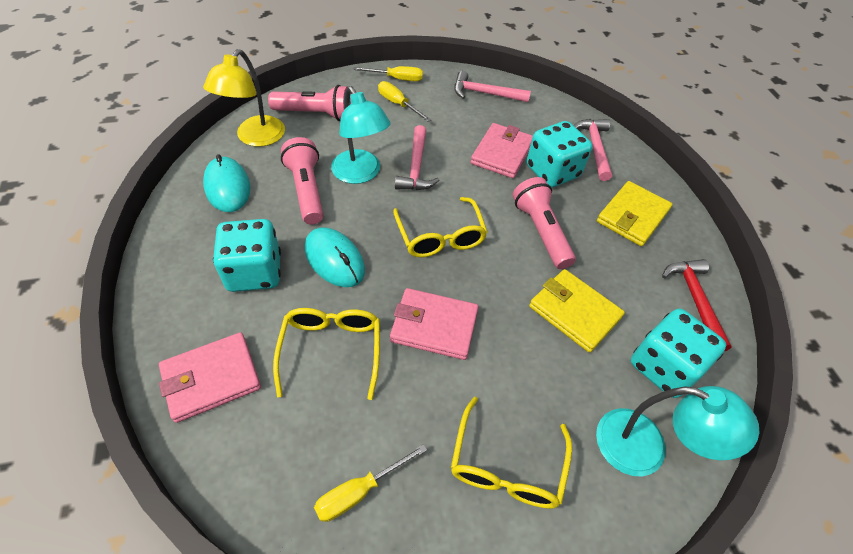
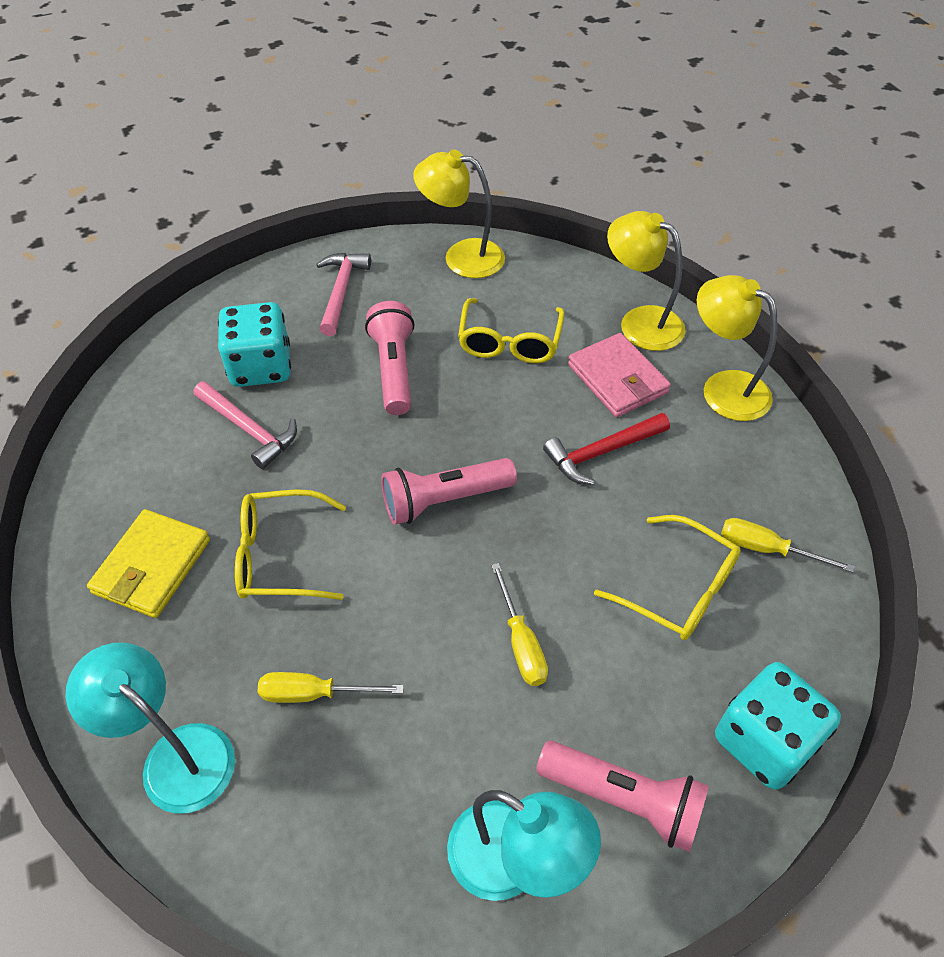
pink hammer: [395,125,439,190] [454,71,531,102] [574,119,612,181] = 3 -> [193,381,297,469] [316,253,371,336] = 2
pink wallet: [159,332,261,423] [390,288,479,360] [471,123,533,178] = 3 -> [568,333,671,417] = 1
turquoise dice: [213,219,281,292] [527,121,592,188] [631,308,727,398] = 3 -> [218,302,291,387] [715,662,841,790] = 2
turquoise mouse: [203,154,251,212] [305,227,365,287] = 2 -> none = 0
yellow lamp: [203,49,285,147] = 1 -> [413,149,505,278] [607,211,685,351] [697,275,778,421] = 3
yellow wallet: [529,269,625,353] [597,181,673,246] = 2 -> [87,509,210,618] = 1

